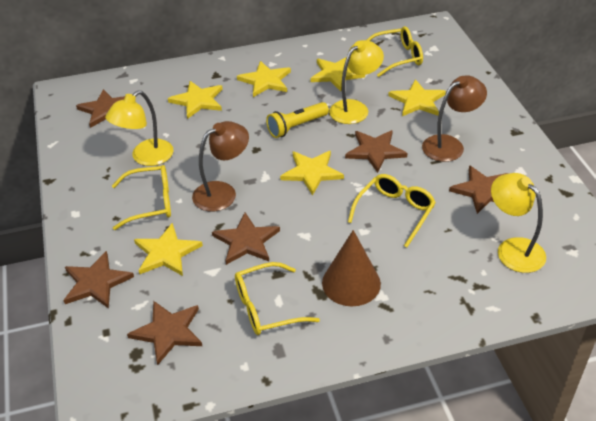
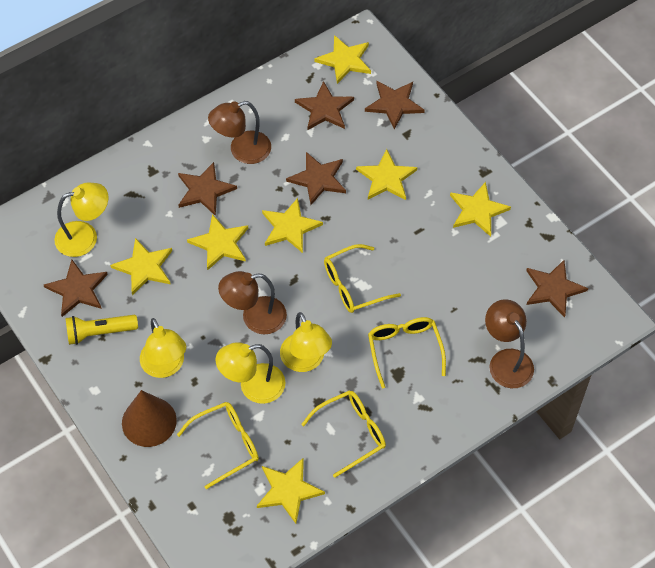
brown lamp: [192,121,249,212] [422,75,487,162] = 2 -> [208,101,271,164] [218,271,287,334] [485,299,534,388] = 3
yellow lamp: [105,91,174,166] [329,40,384,124] [491,173,546,273] = 3 -> [54,183,109,257] [140,318,186,378] [216,342,285,404] [280,312,332,372] = 4
yellow star: [134,223,203,276] [168,81,223,119] [237,61,291,97] [280,151,344,195] [310,57,365,91] [388,79,446,116] = 6 -> [110,238,172,295] [187,214,248,271] [257,457,325,524] [262,198,323,253] [314,35,371,84] [356,149,417,200] [450,182,511,237] = 7

